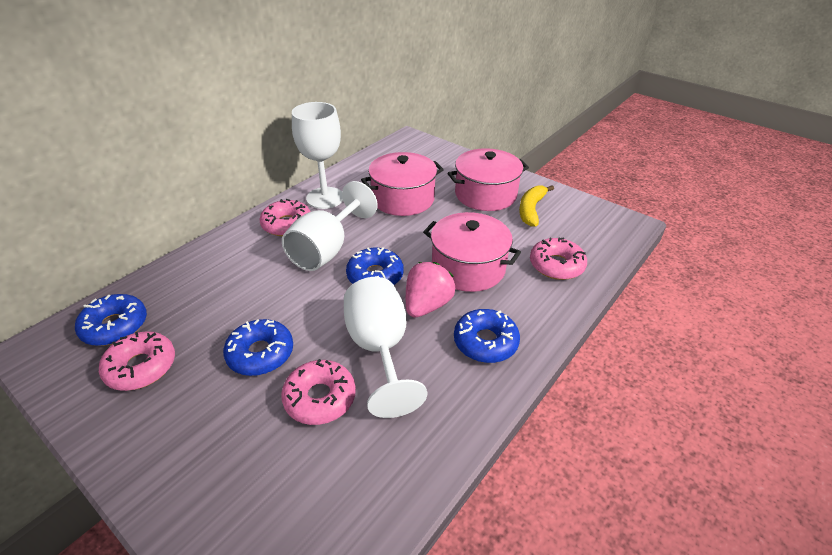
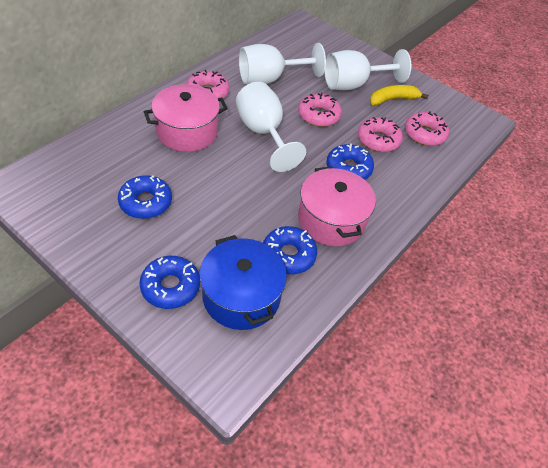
blue pot: none = 0 -> [199,235,287,330] = 1
pink pot: [361,152,444,216] [423,212,521,292] [448,148,529,211] = 3 -> [144,84,228,152] [298,166,376,246] = 2
pink strawberry: [406,262,455,317] = 1 -> none = 0

